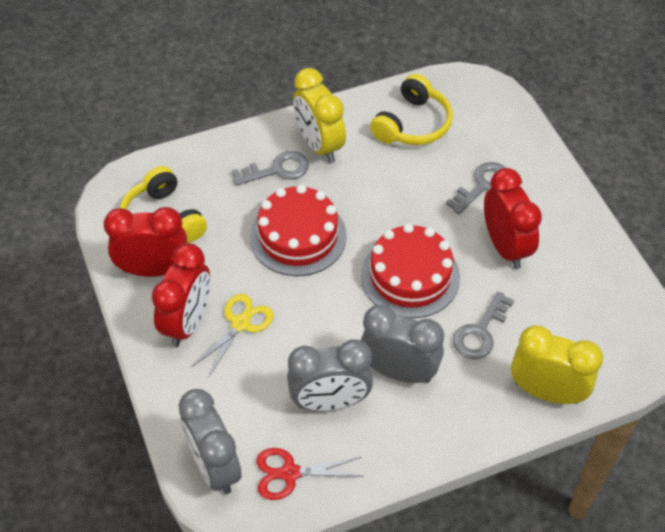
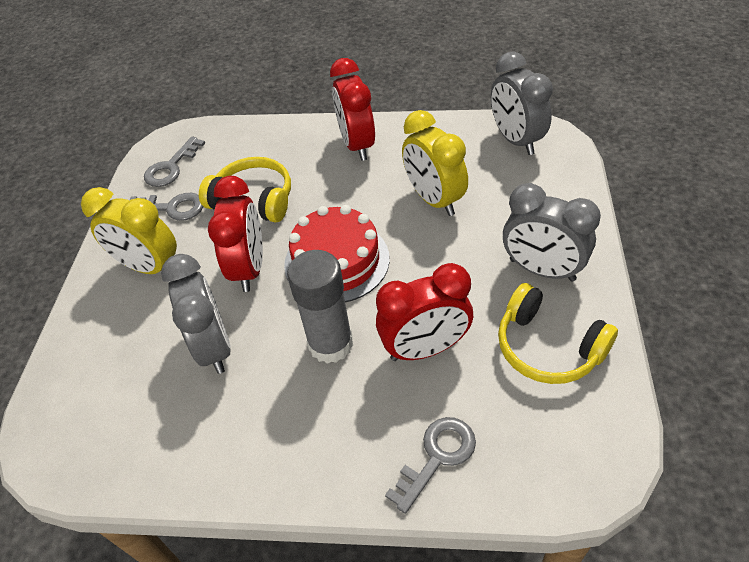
grey glue stick: none = 0 -> [287,250,353,364] = 1
red cake: [250,184,347,276] [361,223,460,318] = 2 -> [284,205,390,302] = 1
red scissors: [256,448,362,500] = 1 -> none = 0
yellow scissors: [192,294,274,376] = 1 -> none = 0

